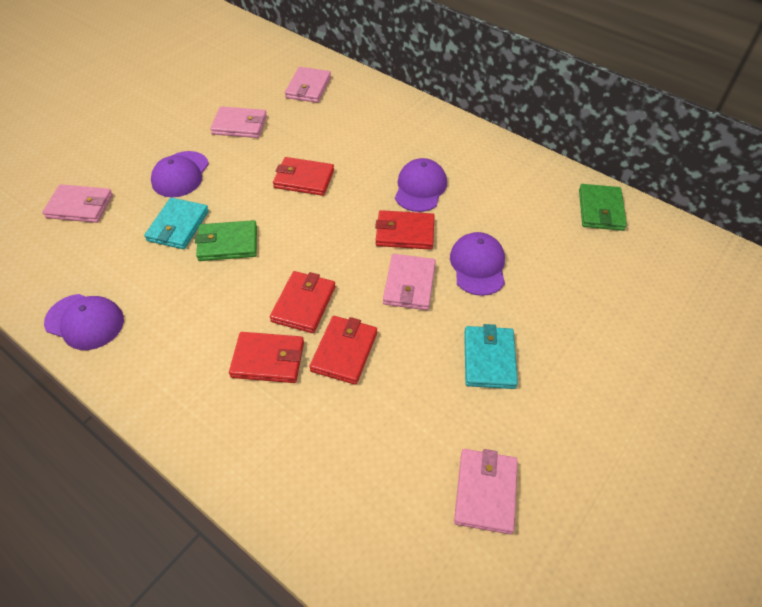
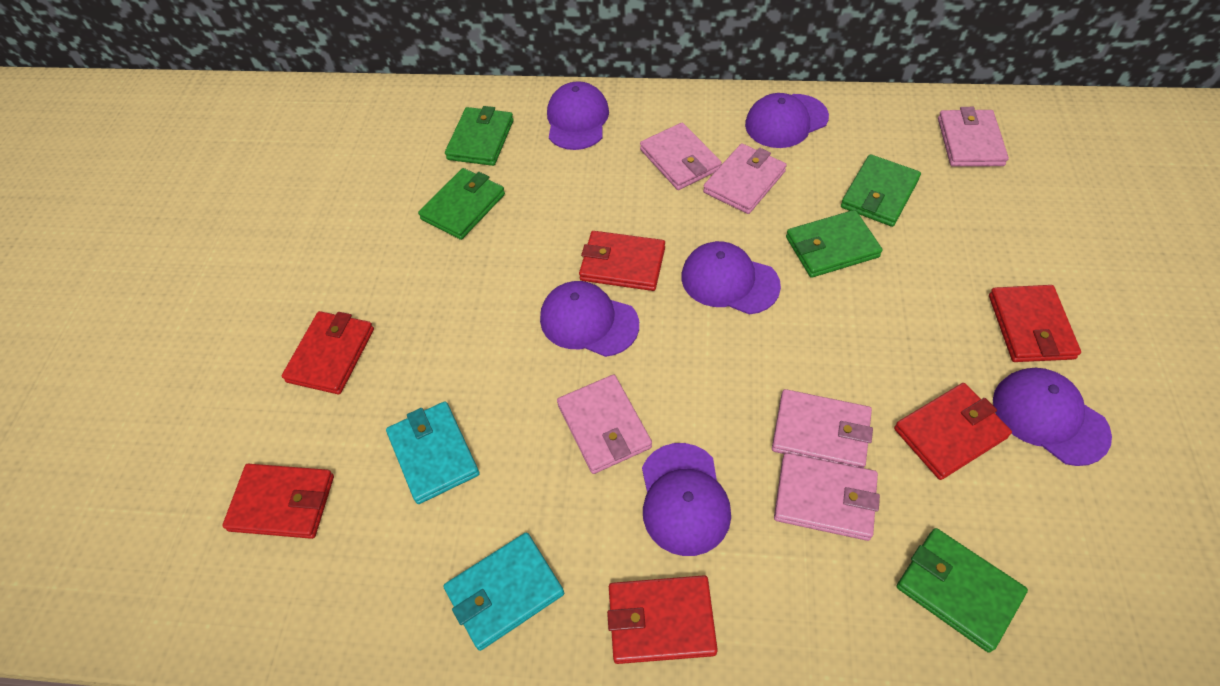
green wallet: [195,220,257,261] [579,184,627,231] = 2 -> [418,168,505,240] [445,106,514,166] [786,210,883,278] [841,154,921,227] [897,528,1028,653] = 5
pink wallet: [42,184,113,223] [210,106,267,138] [285,67,331,103] [383,254,436,310] [454,449,518,534] = 5 -> [557,374,652,474] [640,123,722,190] [703,143,787,214] [772,389,873,468] [774,453,880,541] [938,107,1009,167] = 6
purple cap: [44,294,124,350] [151,151,209,197] [395,158,447,212] [450,232,505,296] = 4 -> [540,281,639,357] [547,81,609,150] [642,443,731,556] [681,241,781,315] [745,93,829,148] [993,368,1112,466] = 6
red wallet: [229,332,304,383] [270,271,336,333] [273,157,334,196] [309,316,377,385] [375,210,434,250] = 5 -> [222,464,334,539] [282,311,374,394] [579,231,665,291] [607,575,718,664] [894,383,1012,480] [989,285,1081,362] = 6

